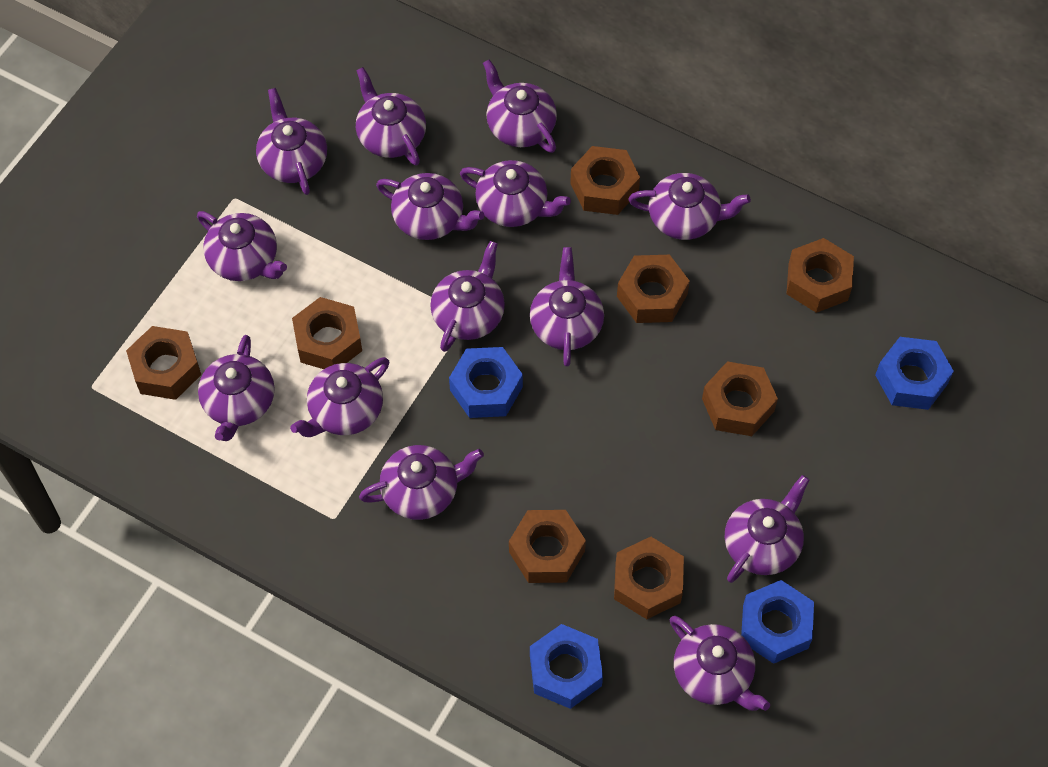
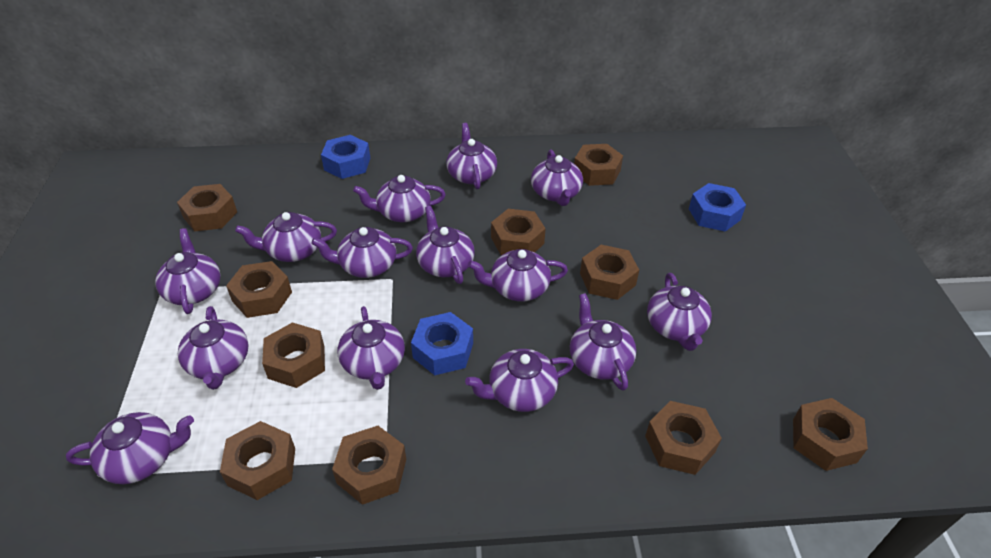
blue nut: [449,347,523,418] [530,624,603,709] [741,580,814,664] [875,337,954,410] = 4 -> [321,135,370,179] [411,312,473,375] [689,183,746,232] = 3
brown nut: [126,326,201,400] [292,297,362,369] [509,510,586,583] [570,146,640,215] [614,537,684,619] [617,255,690,323] [702,361,778,436] [787,238,854,313] = 8 -> [177,184,237,231] [220,421,295,500] [226,261,292,318] [262,322,325,388] [332,426,406,505] [491,209,546,255] [574,144,623,186] [580,245,639,300] [645,401,722,475] [793,398,868,471] = 10

